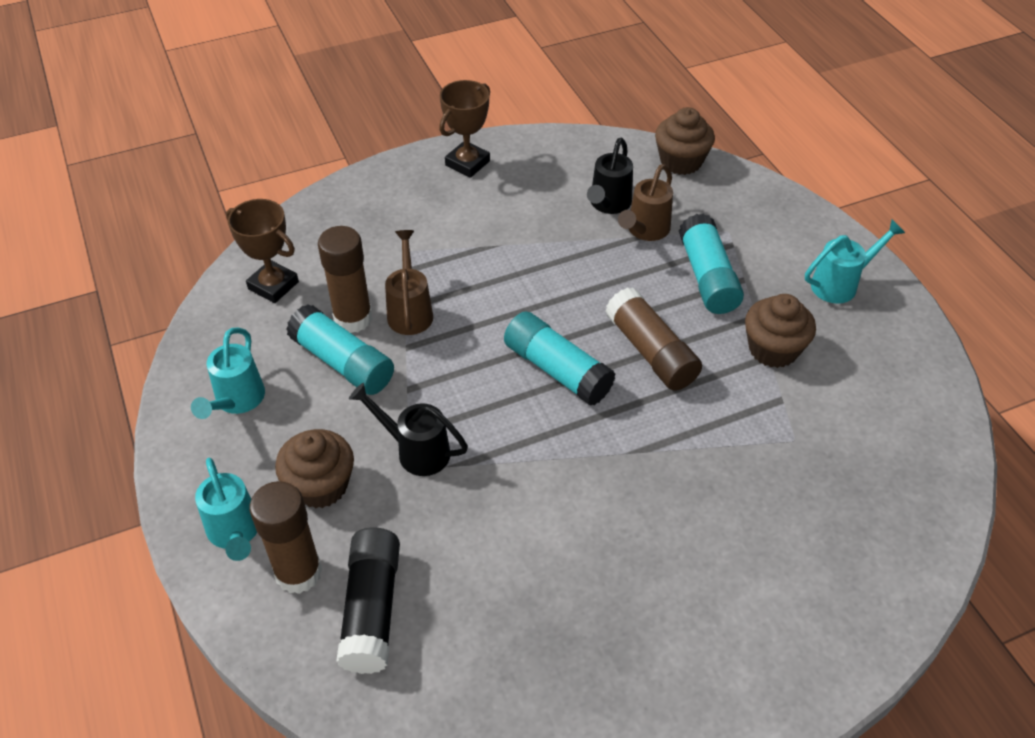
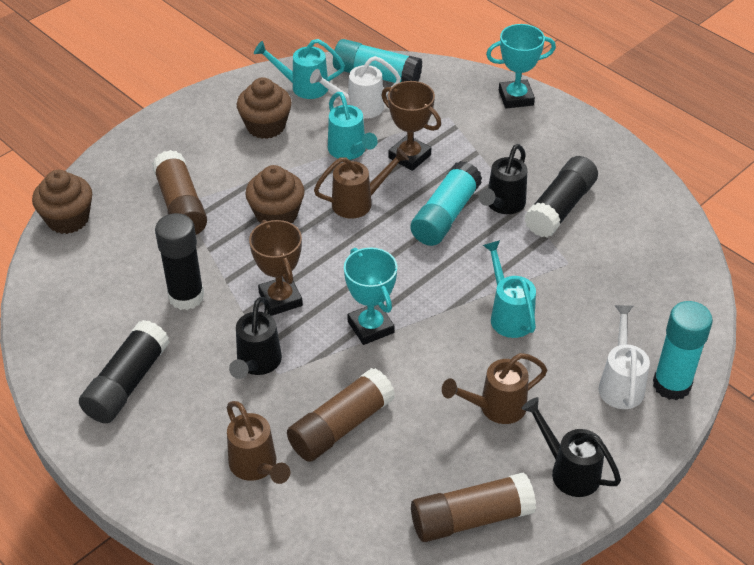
black glue stick: [336,527,400,674] = 1 -> [79,320,169,423] [155,213,204,310] [524,156,598,237] = 3
black watering can: [349,383,468,476] [587,138,633,214] = 2 -> [229,297,282,379] [478,144,527,214] [521,397,621,497] = 3
brown watering can: [385,230,433,335] [618,164,673,241] = 2 -> [227,401,290,484] [314,147,409,219] [442,353,547,424] = 3
turquoise trophy: none = 0 -> [344,247,397,345] [486,24,556,108] = 2
white watering can: none = 0 -> [310,56,401,119] [599,305,650,409] = 2

